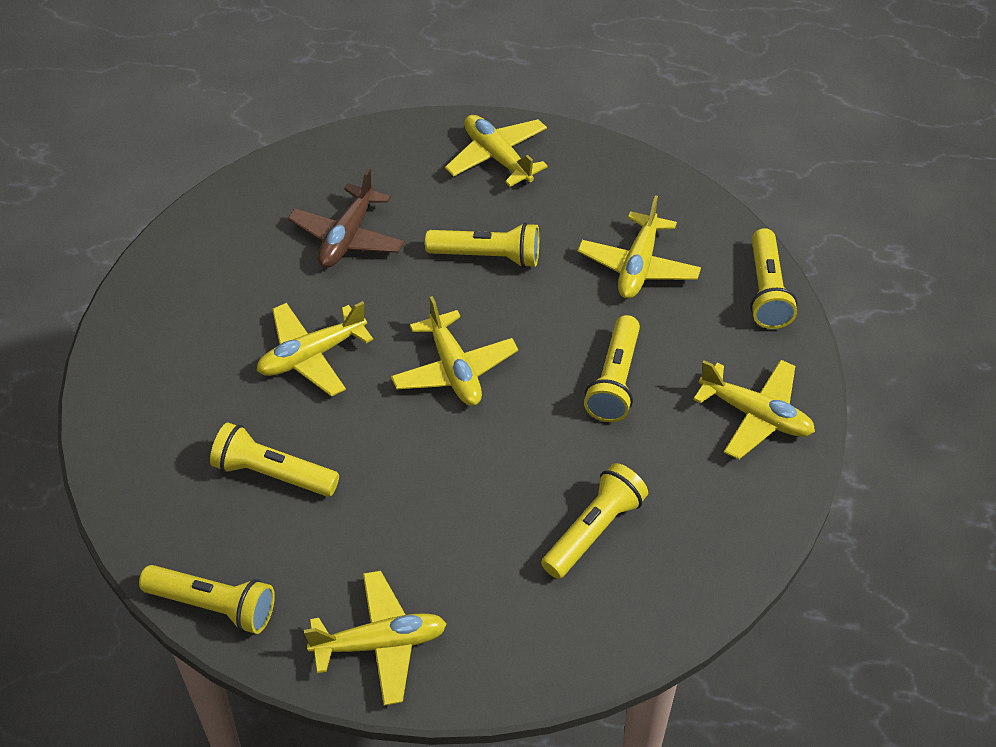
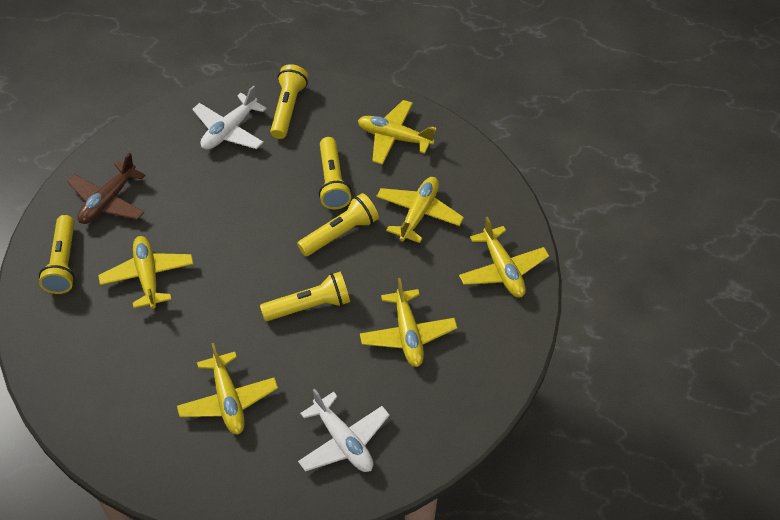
white plane: none = 0 -> [192,86,267,150] [298,389,390,472] = 2
yellow flashlight: [139,565,275,634] [210,422,339,497] [425,222,539,268] [541,463,648,579] [584,315,640,422] [750,228,798,329] = 6 -> [39,215,75,294] [260,272,350,321] [270,64,308,139] [297,193,379,256] [319,137,352,209] = 5

